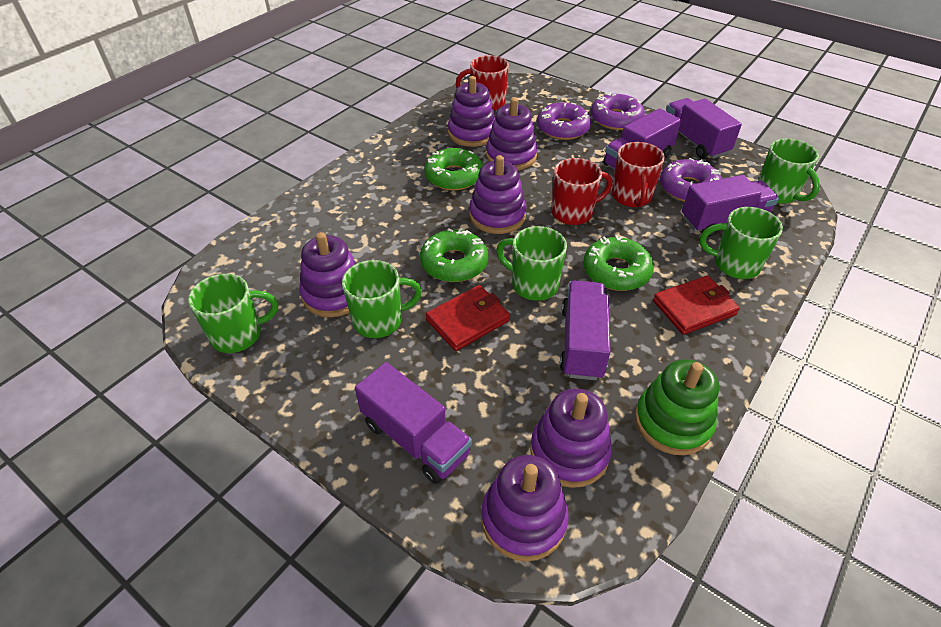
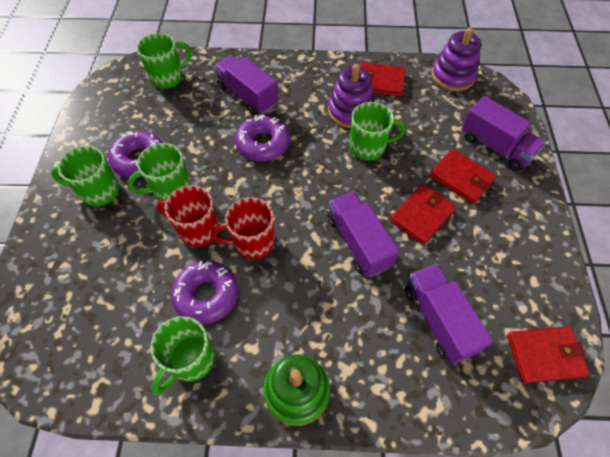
green donut: [420,228,488,282] [424,148,483,191] [583,235,654,291] = 3 -> none = 0
purple stacking toy: [299,232,357,317] [448,76,495,147] [469,155,526,234] [481,455,569,561] [486,98,537,170] [530,389,612,488] = 6 -> [328,64,375,128] [431,28,481,91] = 2
purple truck: [355,362,472,484] [560,280,611,380] [603,108,681,169] [666,98,742,159] [682,175,779,237] = 5 -> [214,55,278,115] [327,191,399,277] [405,264,493,364] [462,96,546,171] = 4
red mug: [456,55,509,111] [551,158,613,225] [612,142,665,207] = 3 -> [157,185,218,247] [211,197,274,259] = 2
red wallet: [426,285,510,351] [653,275,740,335] = 2 -> [360,62,405,97] [390,184,456,245] [430,149,496,204] [507,326,590,383] = 4

